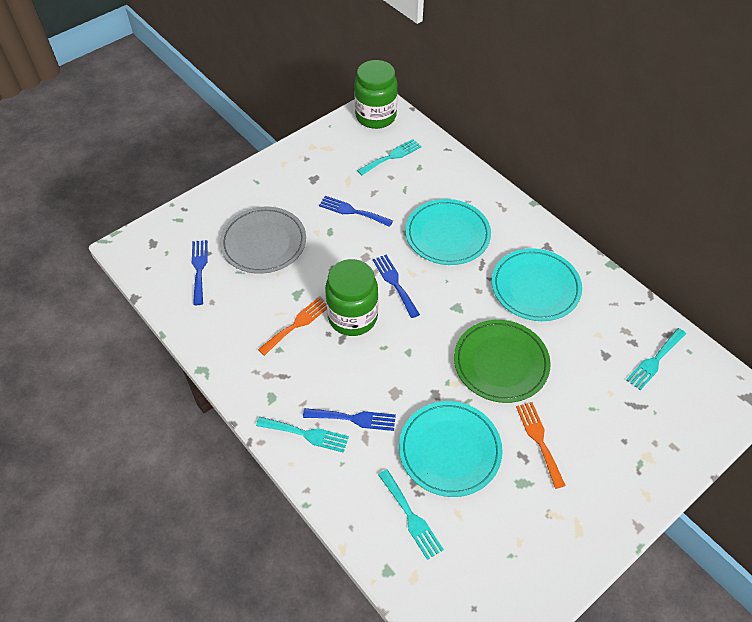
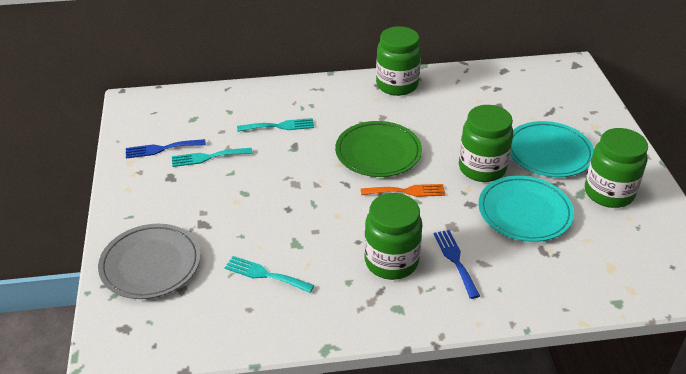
blue fork: [192,240,208,305] [303,408,396,431] [319,196,393,227] [373,255,420,318] = 4 -> [126,139,206,159] [434,230,480,299] = 2
green jar: [325,259,378,336] [354,60,397,129] = 2 -> [364,193,422,280] [376,26,421,96] [459,105,513,182] [585,128,648,208] = 4
orange fork: [258,297,327,356] [516,402,566,489] = 2 -> [361,184,445,197] = 1
turquoise fork: [256,417,349,453] [357,139,421,175] [378,469,444,560] [626,328,686,390] = 4 -> [172,148,253,167] [225,256,314,293] [237,118,314,132] = 3
turquoise plate: [399,401,503,497] [405,199,491,265] [492,248,582,321] = 3 -> [478,176,574,242] [510,121,594,177] = 2

